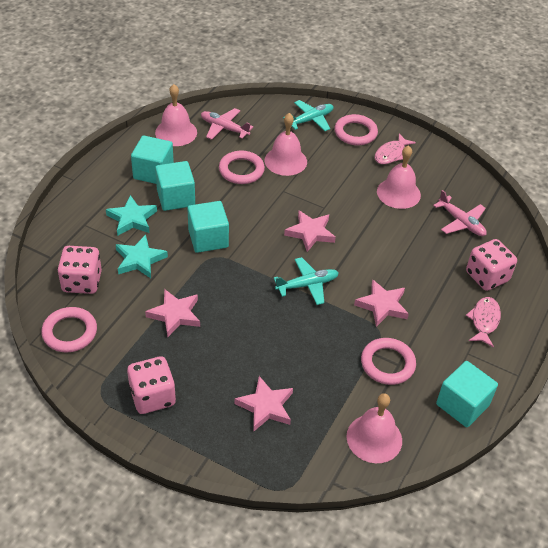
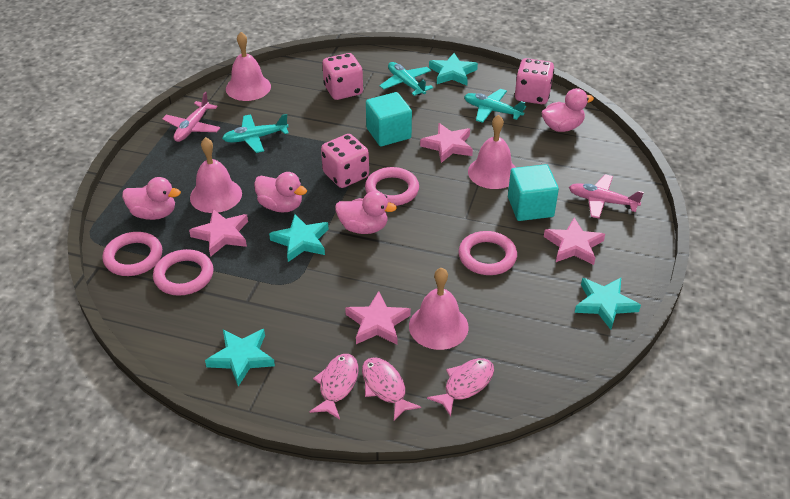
pink duck: none = 0 -> [122,177,181,220] [254,172,307,212] [335,191,397,234] [541,88,594,132] = 4
pink fish: [374,134,416,164] [466,297,501,348] = 2 -> [309,354,358,419] [362,357,421,421] [427,358,494,417] = 3
turquoise cube: [131,136,174,184] [155,161,195,211] [187,201,229,253] [436,361,498,427] = 4 -> [366,92,412,146] [508,164,559,221] = 2
turquoise plane: [274,257,339,305] [283,100,333,131] = 2 -> [222,114,289,153] [380,62,433,96] [464,89,526,123] = 3
turquoise star: [106,195,157,236] [116,235,168,278] = 2 -> [205,329,275,387] [269,214,329,262] [429,53,478,86] [575,278,641,330] = 4

